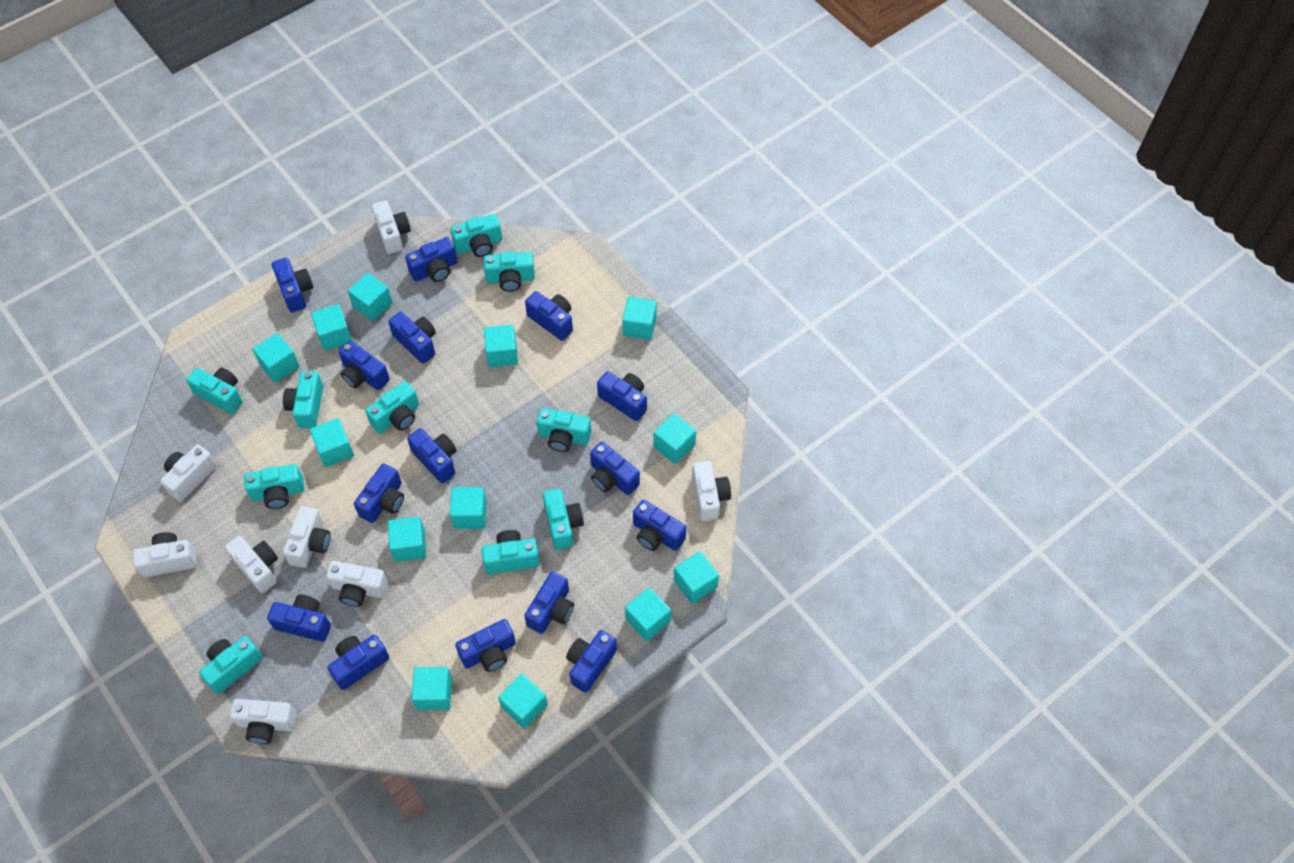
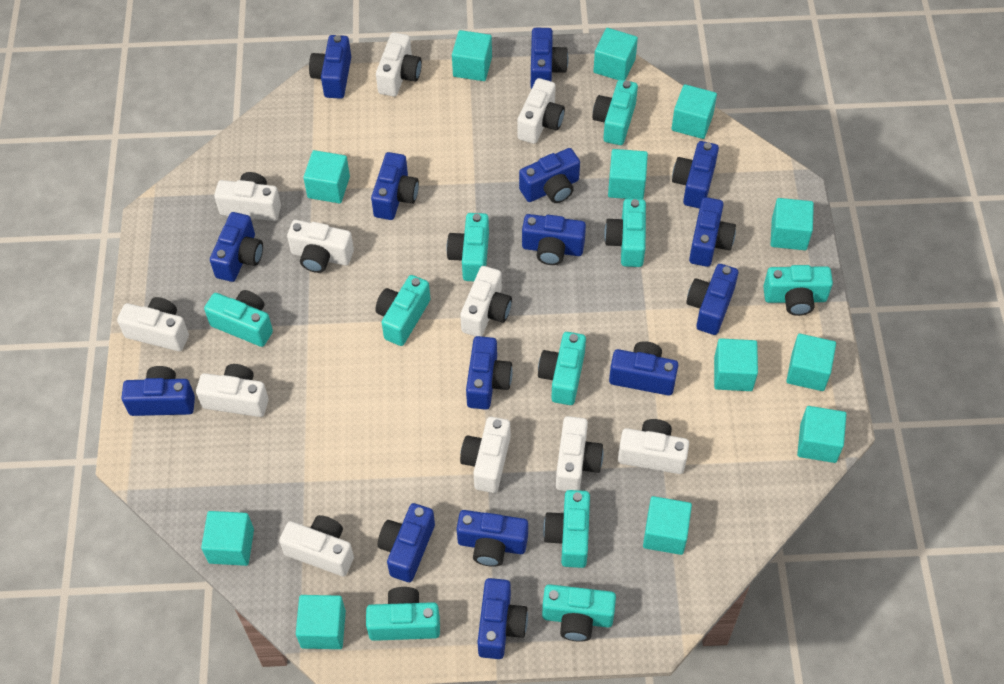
turquoise cube: [253,333,300,383] [310,418,354,467] [311,304,352,351] [348,273,393,321] [388,517,426,562] [411,667,452,710] [450,487,487,529] [484,325,518,367] [498,673,548,729] [622,297,657,340] [625,587,671,641] [653,413,696,464] [674,551,719,604] = 13 -> [201,511,254,566] [296,595,346,649] [303,150,350,203] [452,30,492,81] [593,28,638,80] [608,149,648,199] [643,496,692,555] [672,84,717,139] [714,338,758,391] [771,198,814,250] [786,334,836,391] [797,406,847,463] = 12
white camera: [133,532,197,577] [160,445,217,502] [225,536,278,593] [230,699,297,744] [283,506,331,568] [326,561,388,607] [372,200,411,254] [692,461,731,521] = 8 -> [117,297,189,351] [196,364,269,417] [214,172,281,221] [279,515,354,576] [287,220,354,273] [376,32,422,97] [460,266,512,337] [460,417,510,493] [517,78,565,144] [556,416,603,491] [618,419,689,474] = 11

